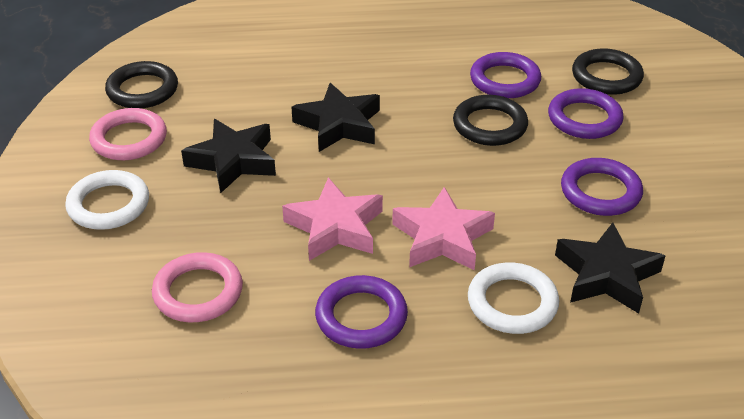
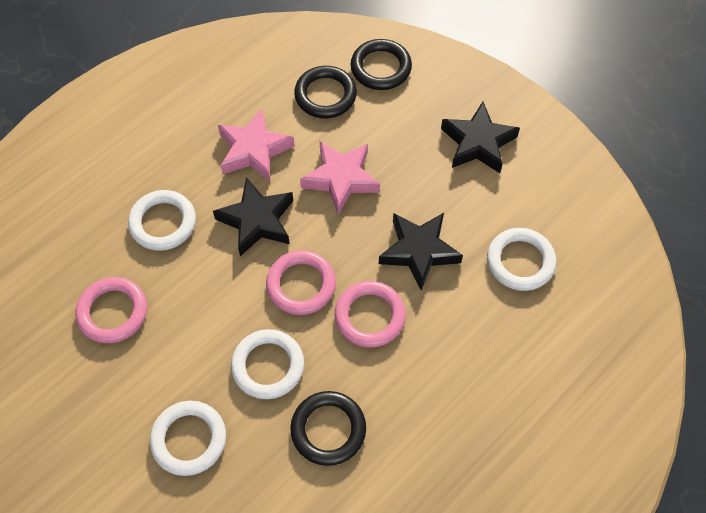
pink ring: [89,108,167,160] [152,252,243,322] = 2 -> [75,277,147,343] [266,250,336,315] [335,281,406,348] = 3
purple ring: [315,275,408,349] [470,52,541,98] [548,88,624,139] [561,158,643,216] = 4 -> none = 0
white ring: [65,170,149,230] [468,262,559,334] = 2 -> [128,190,196,251] [150,401,226,476] [231,329,304,399] [487,228,556,291] = 4

